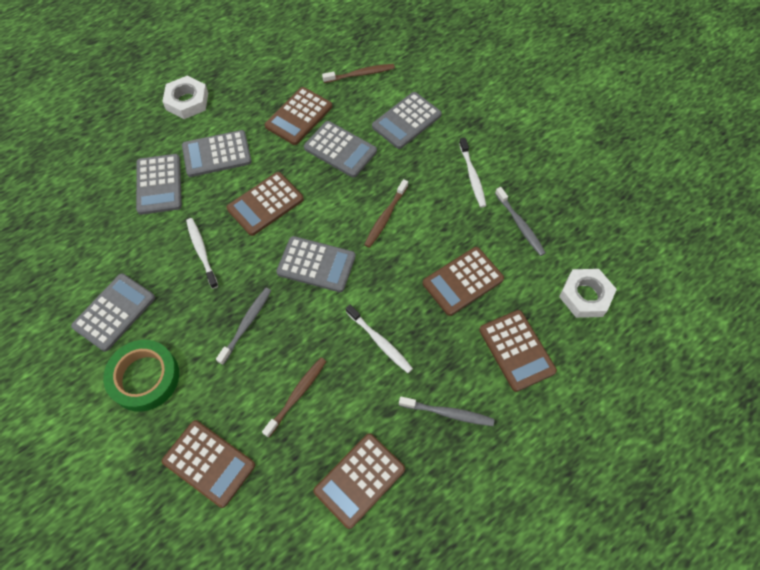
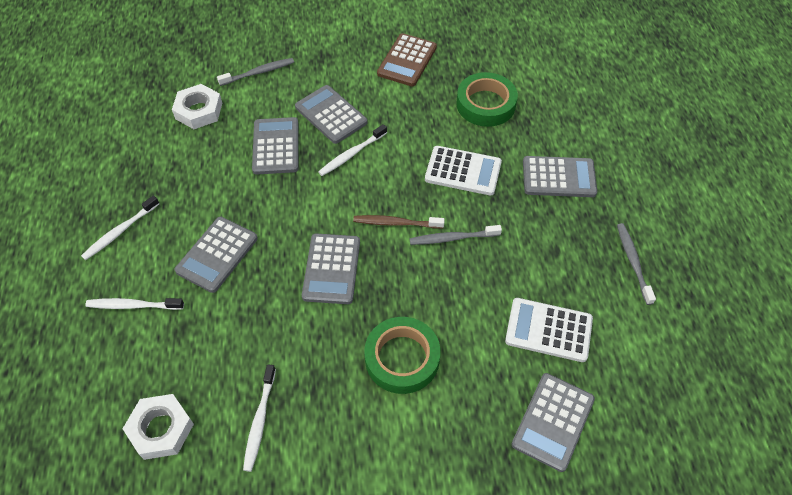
brown calculator: [162,420,255,508] [226,172,304,236] [265,87,332,145] [313,433,405,529] [423,247,504,316] [479,310,557,392] = 6 -> [377,33,437,86] = 1
brown toothbrush: [262,358,327,438] [322,64,395,83] [364,179,408,248] = 3 -> [353,215,445,229] = 1
green tape: [103,340,179,412] = 1 -> [364,317,440,394] [456,72,518,127] = 2
white calculator: none = 0 -> [425,146,502,195] [505,298,593,362] = 2
white toothbrush: [186,218,218,289] [346,305,413,373] [459,138,486,208] = 3 -> [81,195,159,260] [85,298,184,310] [243,364,276,472] [318,124,387,176] = 4

